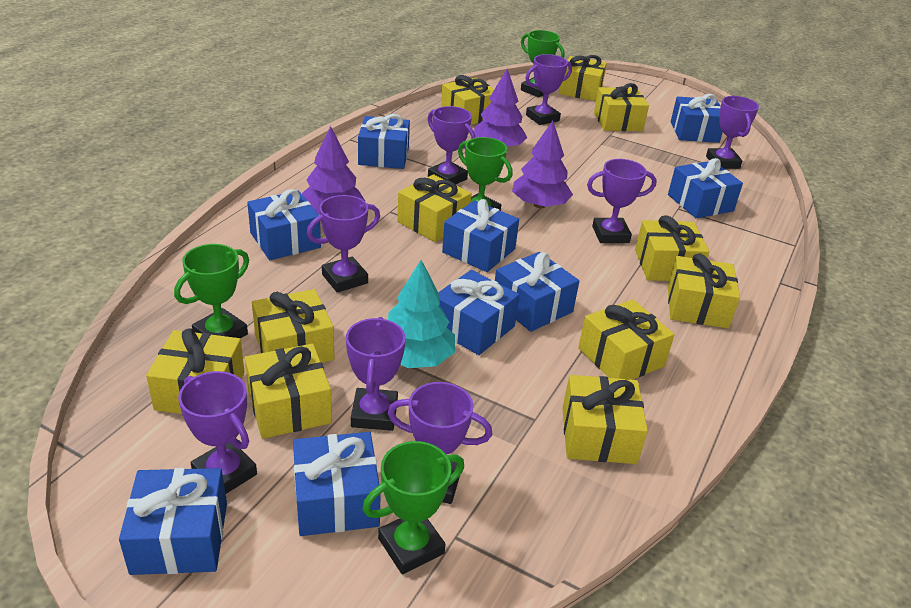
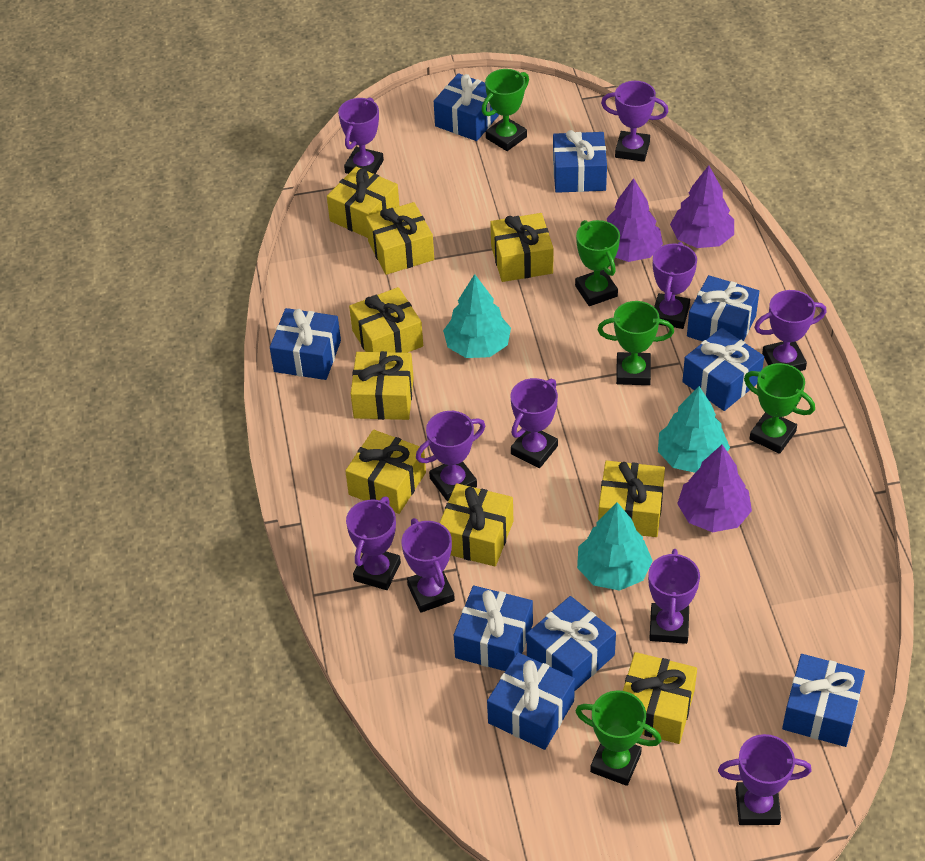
green trophy: [174,244,249,339] [362,441,464,575] [458,137,513,211] [521,30,565,97] = 4 -> [482,69,529,151] [575,220,620,306] [576,690,662,786] [598,301,674,385] [744,363,815,454] = 5
purple trophy: [178,371,257,494] [307,195,380,293] [346,317,406,431] [388,382,492,504] [428,106,475,185] [525,54,572,125] [587,159,657,243] [706,96,759,169] = 8 -> [338,97,384,174] [346,497,401,590] [401,518,455,613] [416,411,485,501] [511,378,558,468] [601,81,668,162] [648,549,700,644] [653,242,697,329] [718,734,812,825] [754,290,826,371] = 10
turquoise tree: [388,260,455,368] = 1 -> [443,274,511,358] [577,502,653,591] [658,386,730,473] = 3
yellow gift: [146,328,245,414] [245,344,332,439] [252,289,334,363] [397,174,472,242] [441,75,494,125] [559,55,607,101] [562,375,648,464] [578,299,675,380] [594,83,649,131] [635,215,710,281] [668,253,740,328] = 11 -> [327,167,399,238] [345,430,426,514] [349,287,423,353] [351,351,414,420] [366,202,434,275] [440,483,513,566] [490,213,553,282] [598,461,665,537] [623,652,697,744] = 9

